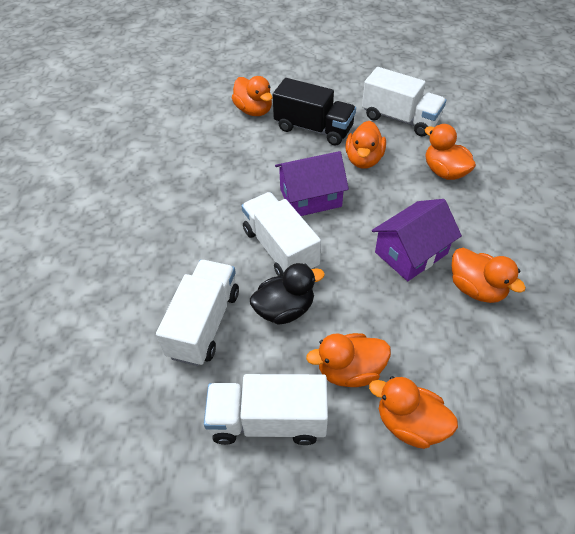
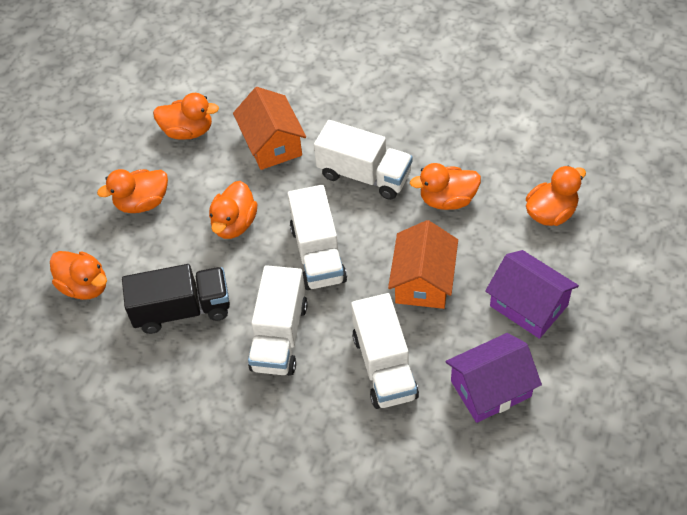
black duck: [250,263,325,325] = 1 -> none = 0
orange house: none = 0 -> [233,87,306,170] [388,220,458,309] = 2

